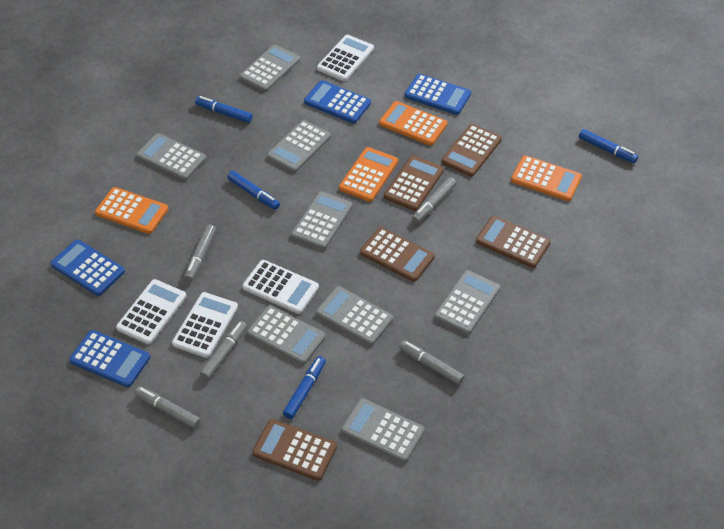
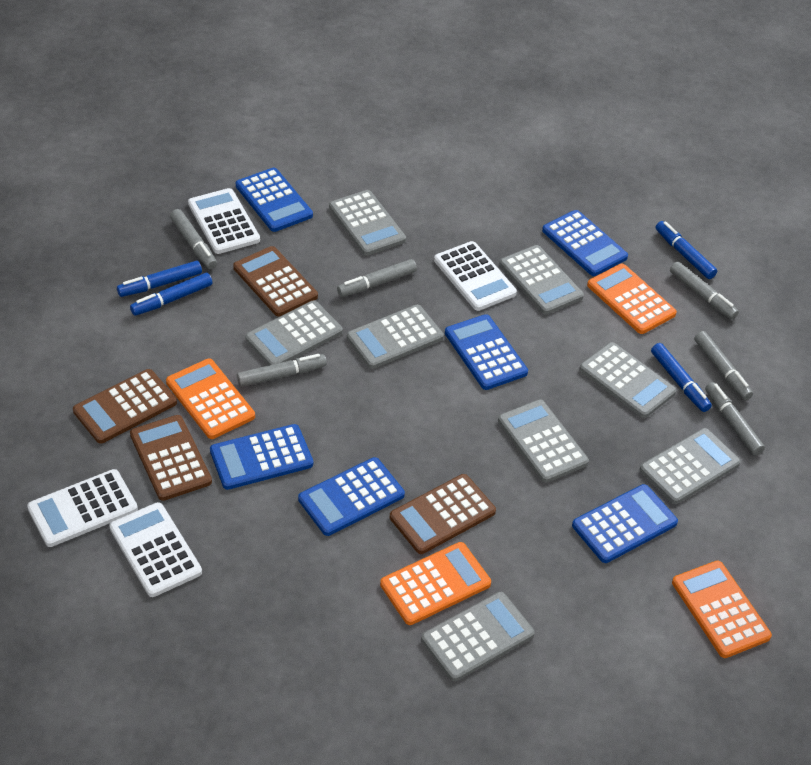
blue calculator: [51,240,125,296] [69,330,150,387] [304,80,371,123] [405,74,471,115] = 4 -> [210,424,313,490] [236,168,313,232] [298,457,405,536] [445,314,528,390] [542,210,628,276] [572,484,678,563] = 6
brown calculator: [252,419,337,481] [360,227,435,282] [384,155,444,211] [441,124,502,177] [476,216,551,268] = 5 -> [73,369,177,444] [130,415,212,501] [233,246,318,317] [390,474,496,554] = 4
grey marker: [135,386,201,429] [184,225,216,281] [200,321,247,380] [399,340,464,385] [412,177,456,223] = 5 -> [170,209,217,269] [237,354,327,387] [337,259,417,297] [670,262,739,320] [694,331,753,400] [705,382,765,455] = 6

